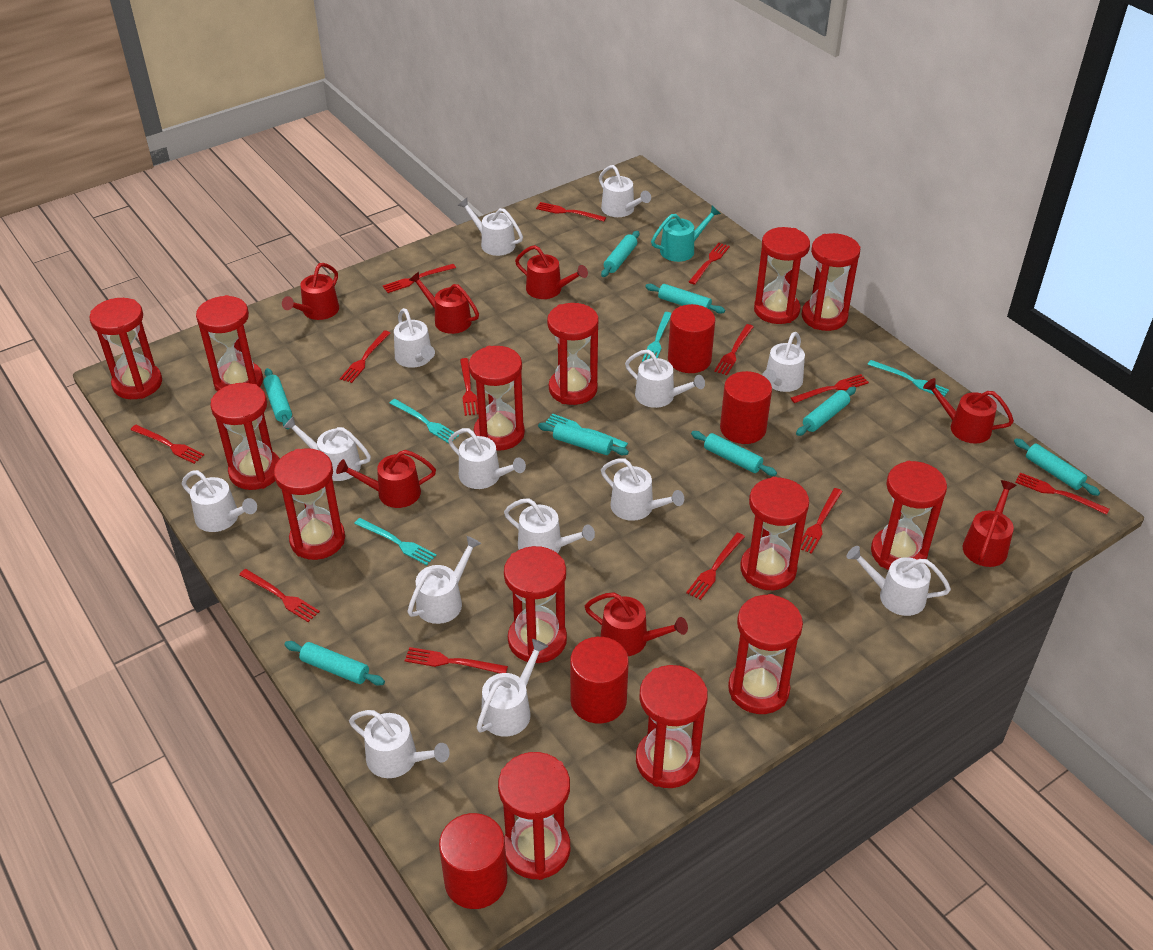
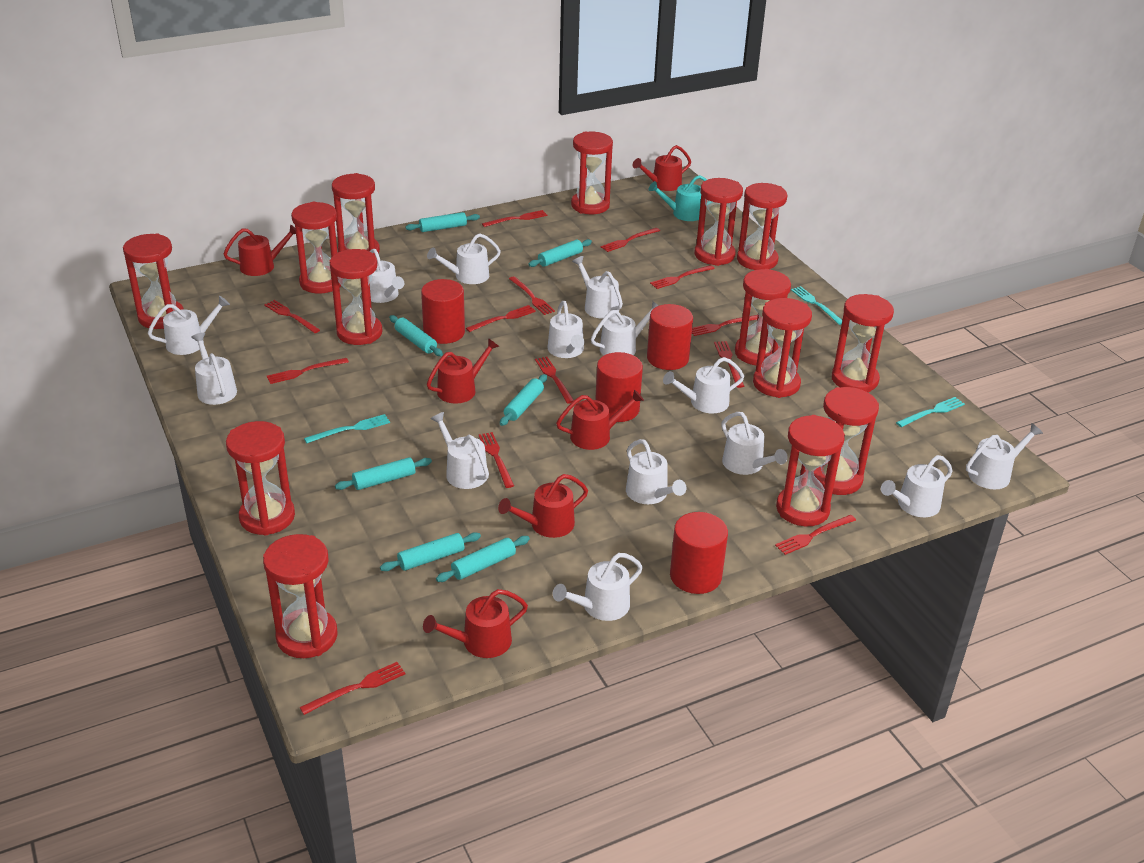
red watering can: [282,263,339,320] [336,450,436,508] [409,272,479,334] [515,245,588,299] [585,592,688,656] [923,378,1014,444] [963,480,1017,567] = 7 -> [223,225,296,276] [423,589,528,658] [427,338,500,404] [498,474,588,538] [556,390,644,450] [632,145,691,191] = 6
turquoise fork: [354,518,437,565] [389,399,459,443] [546,414,628,448] [642,312,672,362] [867,360,949,396] = 5 -> [304,414,390,443] [791,286,842,325] [896,397,965,427] = 3
turquoise rolling pin: [263,368,292,429] [284,641,385,686] [538,423,629,455] [601,231,639,277] [645,284,725,314] [691,431,777,476] [796,387,856,436] [1014,438,1100,496] = 8 -> [335,457,432,490] [380,532,481,571] [389,315,443,356] [405,212,480,232] [436,536,530,582] [500,374,547,426] [528,239,592,267] = 7

